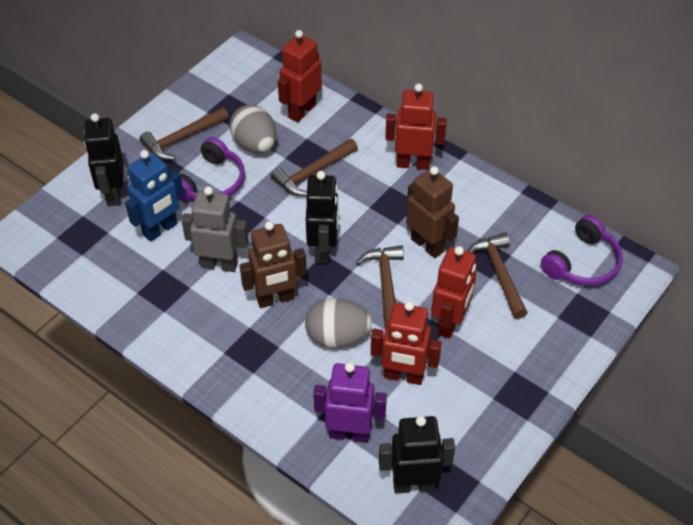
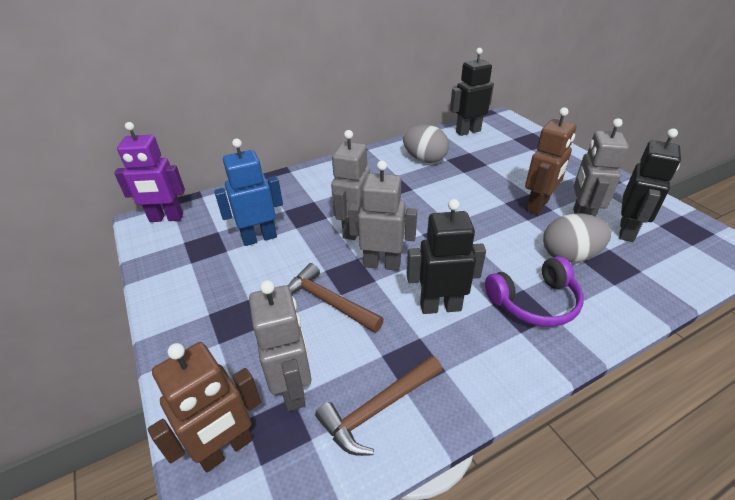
brown hammer: [139,107,229,160] [271,139,358,196] [356,245,404,330] [467,233,528,319] = 4 -> [288,263,384,333] [315,355,442,456] = 2
grey robot: [182,186,249,272] = 1 -> [249,280,311,411] [331,130,370,240] [348,161,417,271] [573,118,629,217] = 4
purple headphones: [179,137,245,202] [541,215,623,286] = 2 -> [485,256,584,327] = 1
red robot: [278,30,322,122] [371,301,442,385] [385,84,447,170] [431,246,476,339] = 4 -> none = 0

